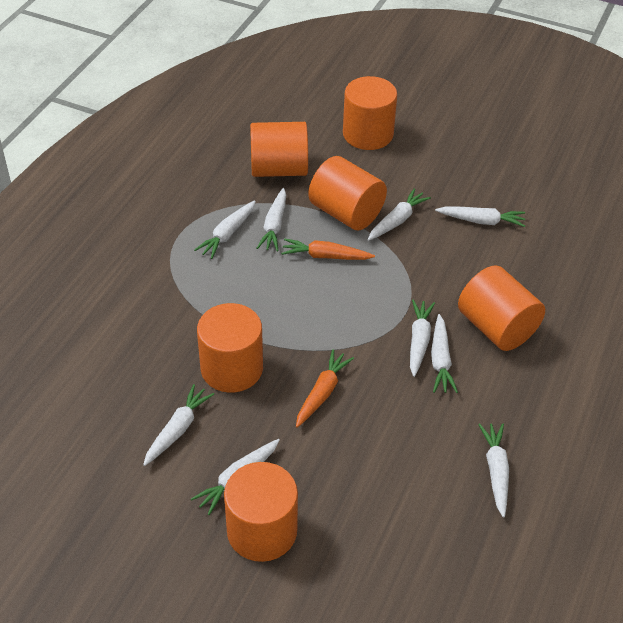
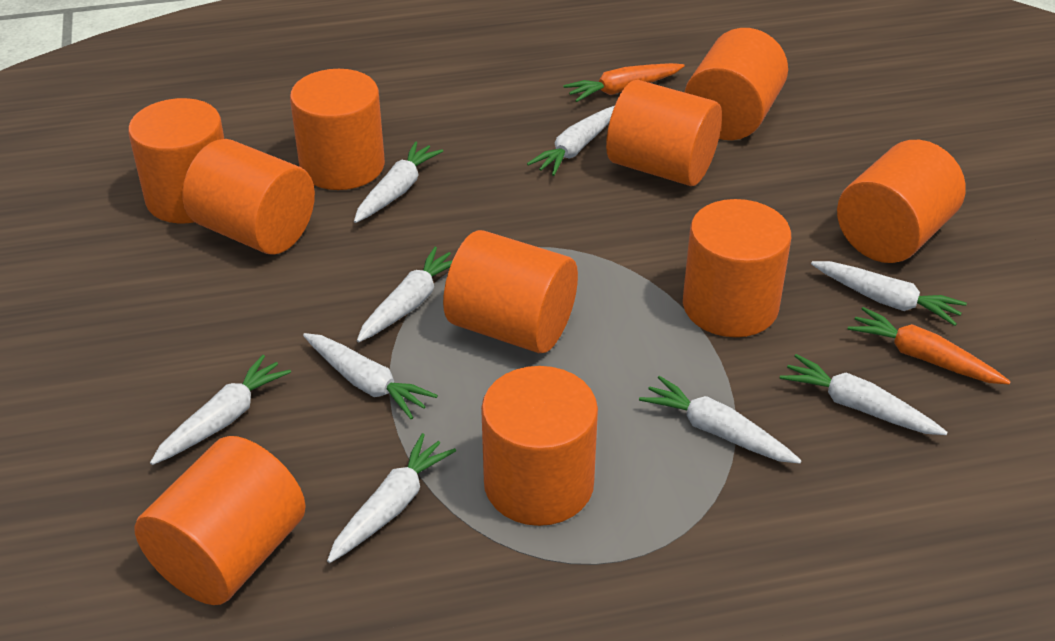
orange cylinder: [197,303,263,393] [224,462,298,562] [250,122,308,177] [308,156,387,231] [343,76,397,150] [458,265,545,351] = 6 -> [128,98,224,223] [134,436,306,605] [182,139,315,255] [290,69,385,190] [443,230,578,353] [481,366,598,526] [606,80,722,186] [683,199,791,337] [684,28,788,140] [837,140,966,263] = 10

